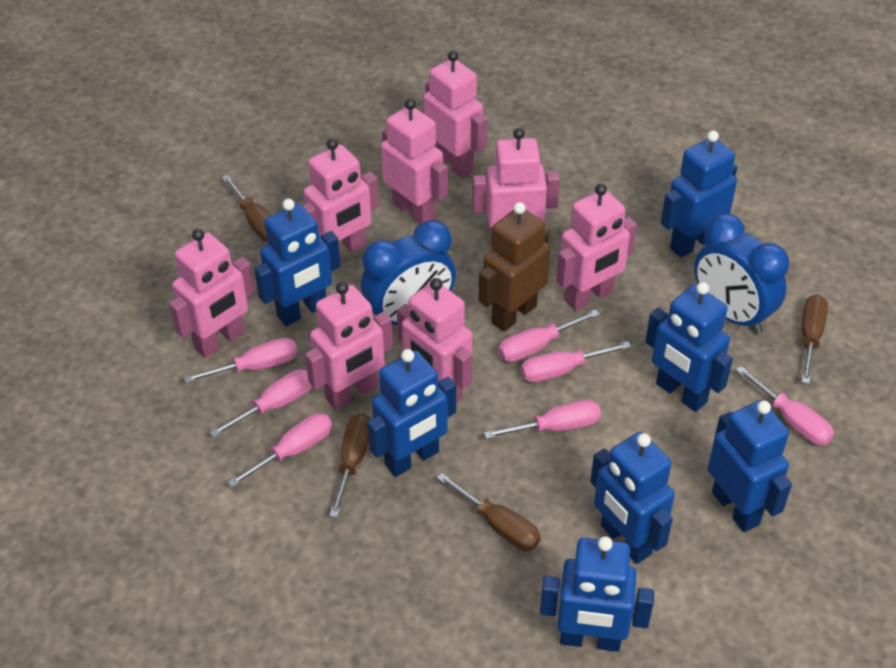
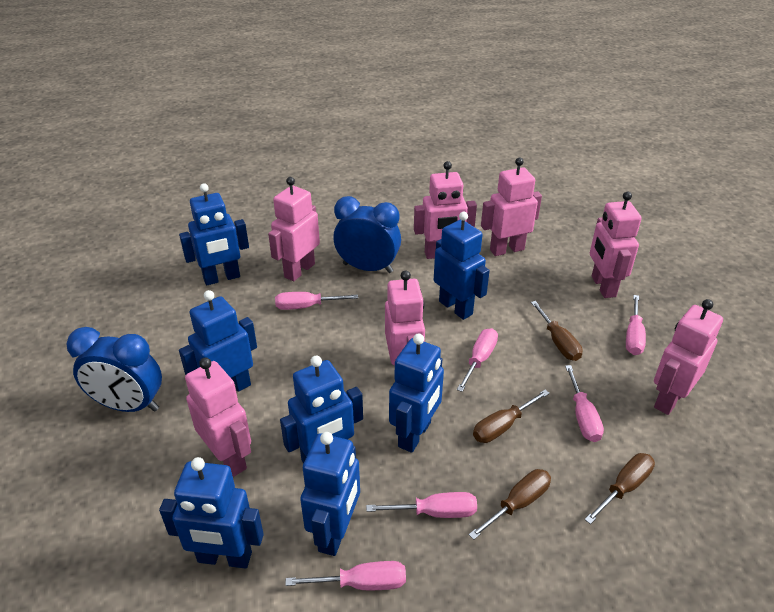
brown robot: [478,202,550,332] = 1 -> none = 0
pink robot: [169,229,255,358] [302,138,379,259] [305,282,393,410] [381,99,448,224] [397,278,473,403] [423,51,487,178] [472,128,560,242] [556,184,637,311] = 8 -> [185,358,251,477] [268,177,320,281] [385,270,425,365] [414,161,477,259] [481,158,542,256] [590,192,642,298] [654,299,723,415] = 7
pink screwdriver: [184,338,298,383] [209,369,312,438] [228,413,332,488] [484,400,601,439] [498,309,600,362] [521,342,631,382] [736,366,834,445] = 7 -> [275,292,358,310] [285,561,406,590] [366,492,477,518] [457,328,498,392] [565,365,604,442] [626,295,646,355] = 6

